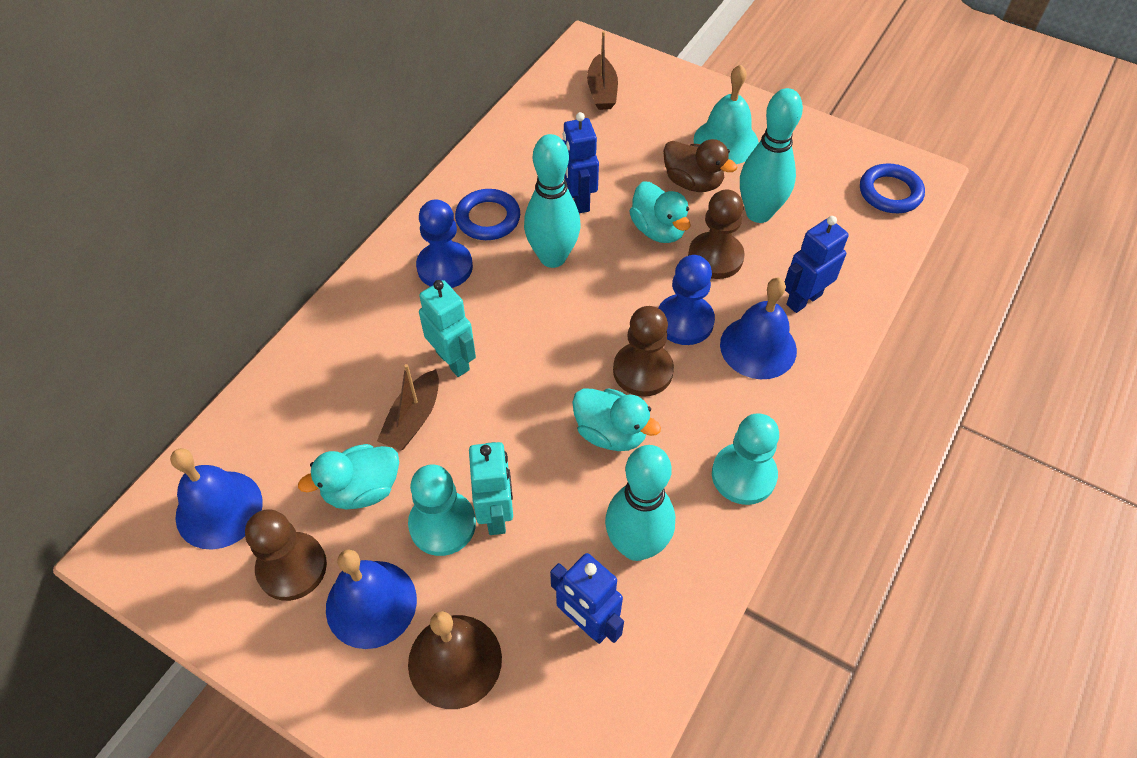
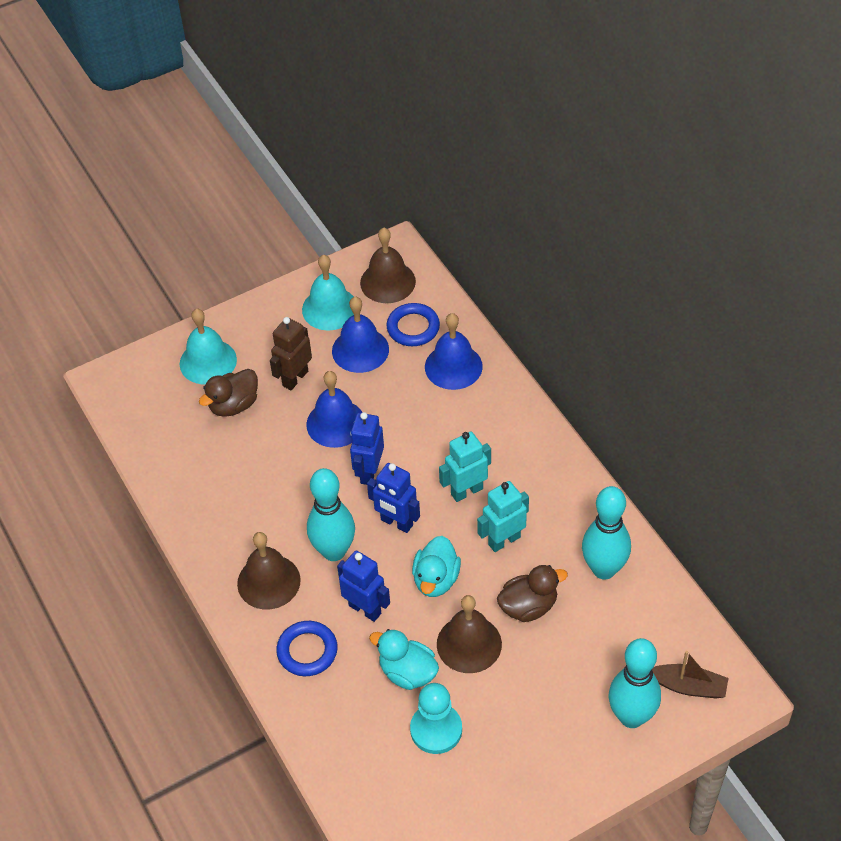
blue pawn: [416,199,473,288] [658,255,715,345] = 2 -> none = 0
brown bell: [408,611,502,709] = 1 -> [237,532,301,609] [360,228,416,303] [437,595,502,673] = 3
brown boat: [377,364,439,451] [587,31,618,110] = 2 -> [652,651,729,698] = 1
brown duck: [663,139,737,192] = 1 -> [199,369,258,417] [497,565,568,622] = 2
brown pawn: [245,509,327,601] [613,306,674,397] [688,189,745,279] = 3 -> none = 0
brown robot: none = 0 -> [270,317,312,390] = 1
turquoise bell: [694,64,759,164] = 1 -> [180,309,237,385] [302,255,354,330] = 2
turquoise duck: [298,444,399,509] [572,388,661,451] [629,182,691,243] = 3 -> [369,629,439,690] [412,536,461,597] = 2
turquoise pawn: [408,464,476,556] [712,413,779,505] = 2 -> [410,683,462,754] = 1

